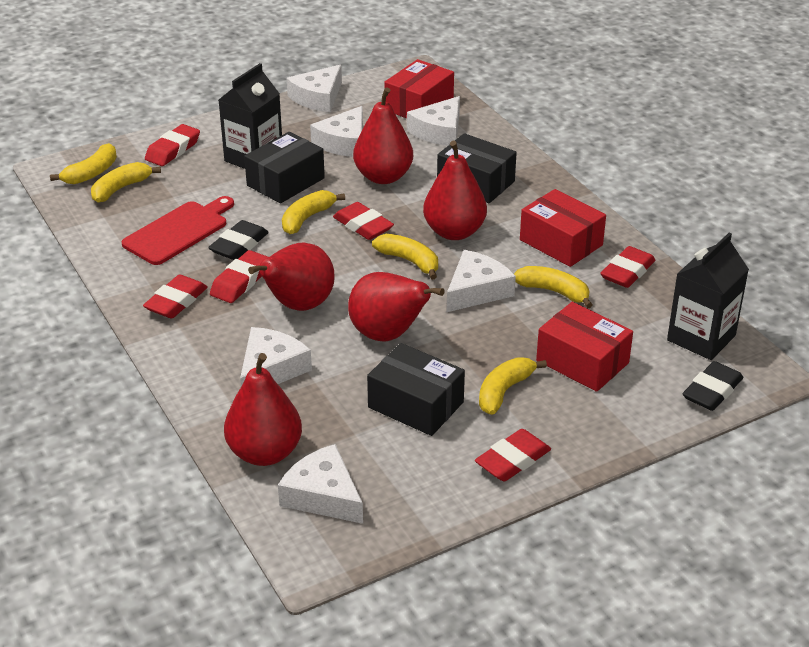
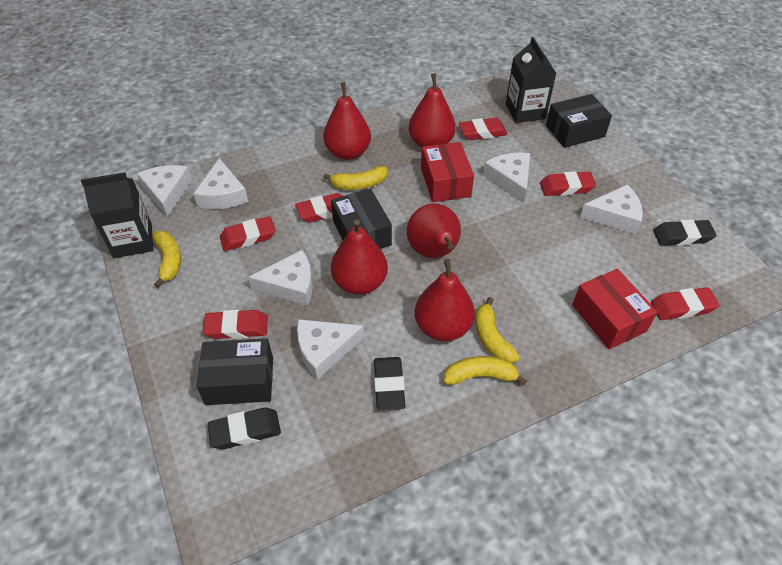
black eraser: [208,220,269,260] [683,361,743,411] = 2 -> [207,408,281,449] [374,357,405,410] [653,219,717,246] = 3
red box: [384,59,454,118] [520,189,606,267] [536,302,633,392] = 3 -> [421,142,474,202] [572,269,657,349] = 2
red cutting board: [121,196,234,265] = 1 -> none = 0
yellow banana: [50,143,117,184] [91,162,161,203] [282,190,345,234] [372,234,438,280] [479,357,547,415] [514,266,592,309] = 6 -> [152,231,181,288] [323,166,388,190] [444,356,527,385] [475,297,520,363] = 4

